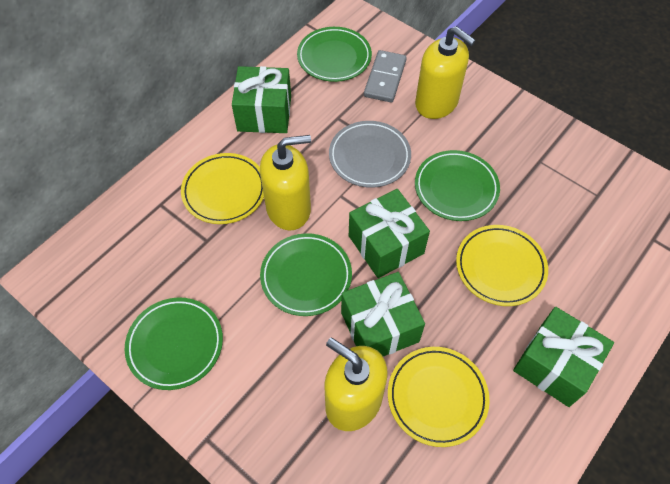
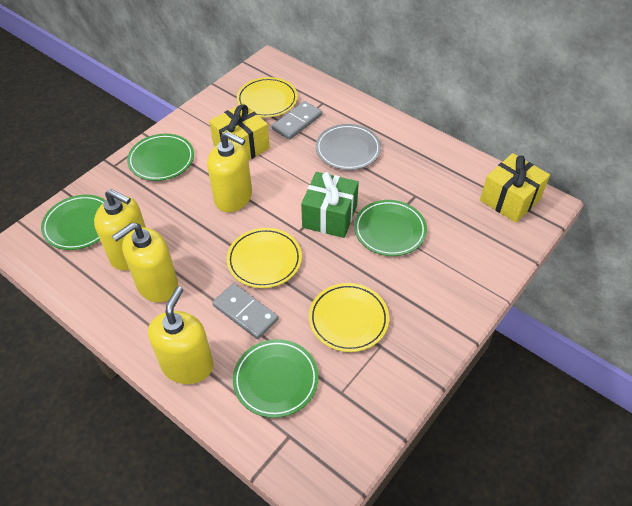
green gift: [232,66,291,133] [341,272,425,356] [349,189,430,278] [513,307,614,407] = 4 -> [301,172,359,238] = 1
grey domino: [364,50,407,103] = 1 -> [212,283,279,339] [272,101,322,140] = 2
yellow gift: none = 0 -> [209,103,270,160] [480,153,550,223] = 2
yellow soap dispenser: [260,135,311,231] [325,338,388,431] [415,26,476,119] = 3 -> [94,189,146,270] [112,223,178,302] [148,287,213,384] [207,131,252,212] = 4

